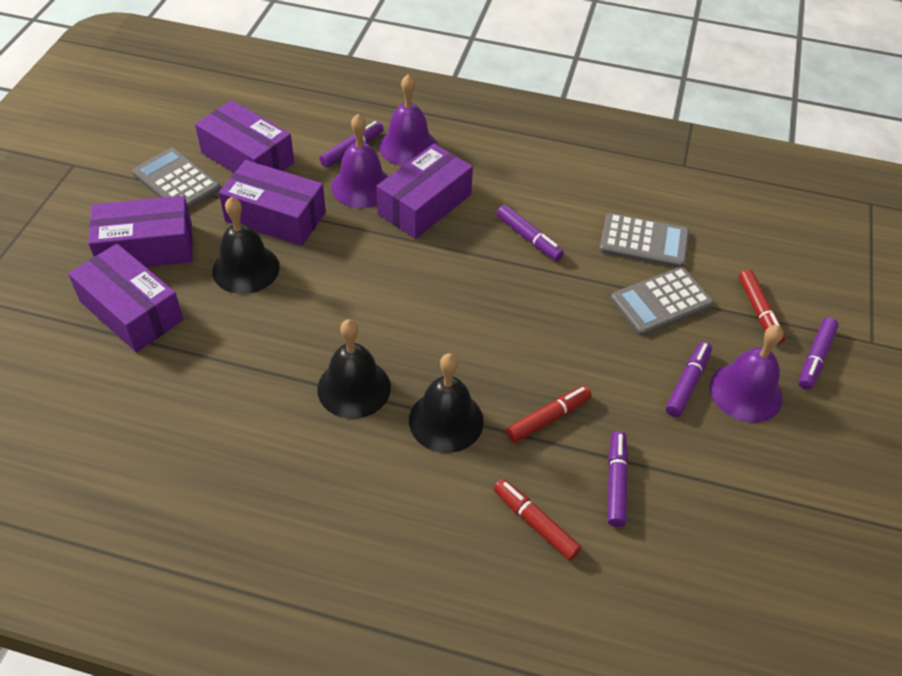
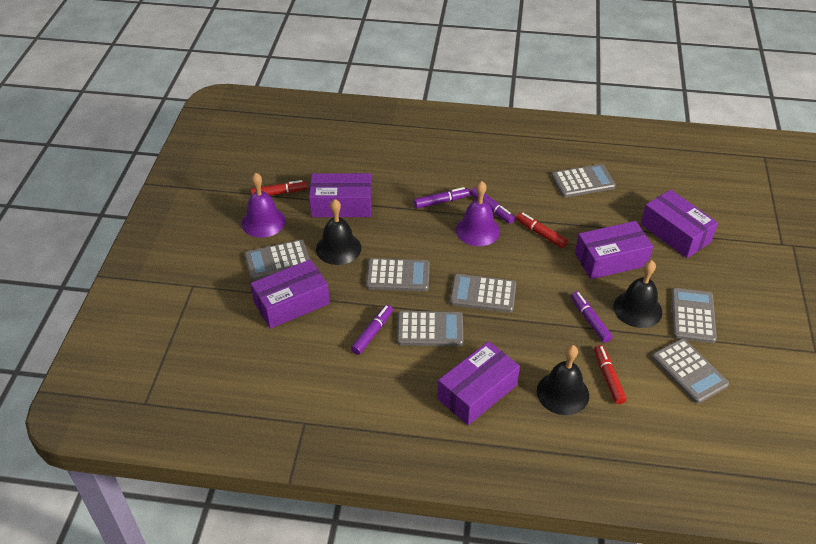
grey calculator: [132,148,221,210] [599,213,689,268] [611,267,714,336] = 3 -> [244,240,310,281] [366,258,430,292] [397,311,463,346] [450,274,516,313] [552,164,616,197] [652,339,729,403] [671,288,717,343] = 7
purple bell: [331,114,389,208] [379,74,437,166] [710,325,783,423] = 3 -> [241,173,286,238] [456,181,500,246] = 2
purple marker: [319,121,384,168] [497,205,564,261] [608,431,628,527] [666,342,712,417] [799,317,839,390] = 5 -> [351,305,393,355] [414,187,469,209] [470,187,515,224] [571,291,612,343] = 4

